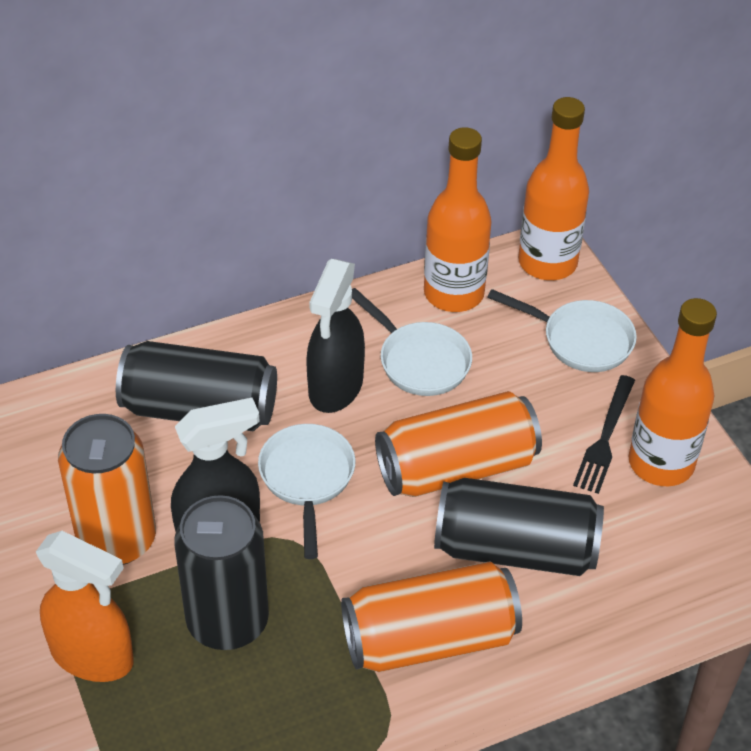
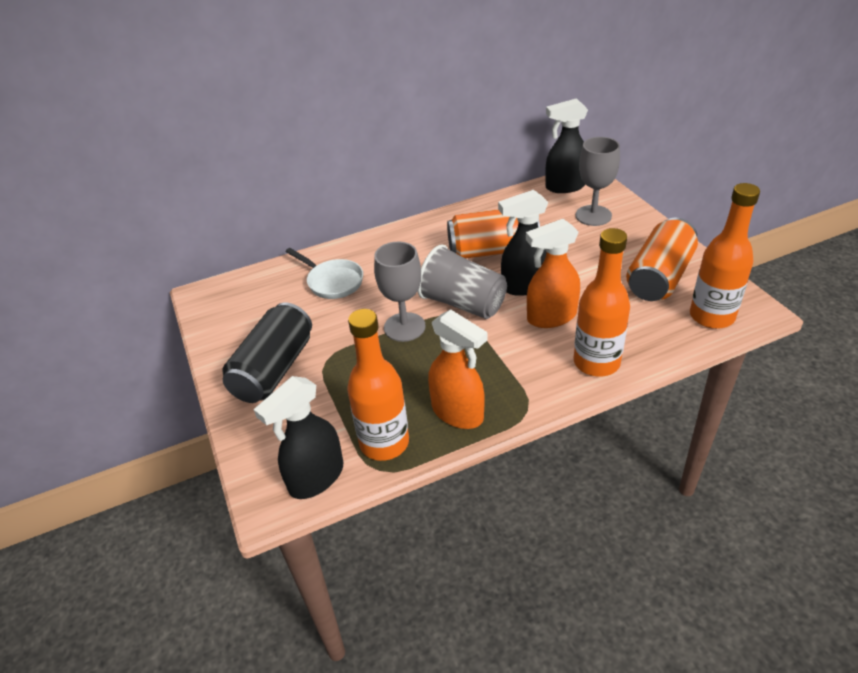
black can: [116,341,277,432] [174,495,269,650] [434,478,604,576] = 3 -> [222,302,312,403] = 1
black fork: [573,375,635,494] = 1 -> none = 0
black spray bottle: [171,397,260,532] [306,259,365,413] = 2 -> [254,376,343,499] [498,190,548,296] [545,98,588,193] = 3
grey cup: none = 0 -> [418,244,507,319] = 1
grey goblet: none = 0 -> [374,242,425,342] [575,137,620,226] = 2
orange can: [58,414,156,565] [341,561,522,672] [375,391,542,497] = 3 -> [447,209,540,259] [626,218,698,301] = 2
orange spray bottle: [36,531,134,682] = 1 -> [428,309,488,429] [526,219,580,328] = 2
white pan: [258,424,356,559] [352,288,472,396] [487,289,637,372] = 3 -> [286,248,363,299] = 1

